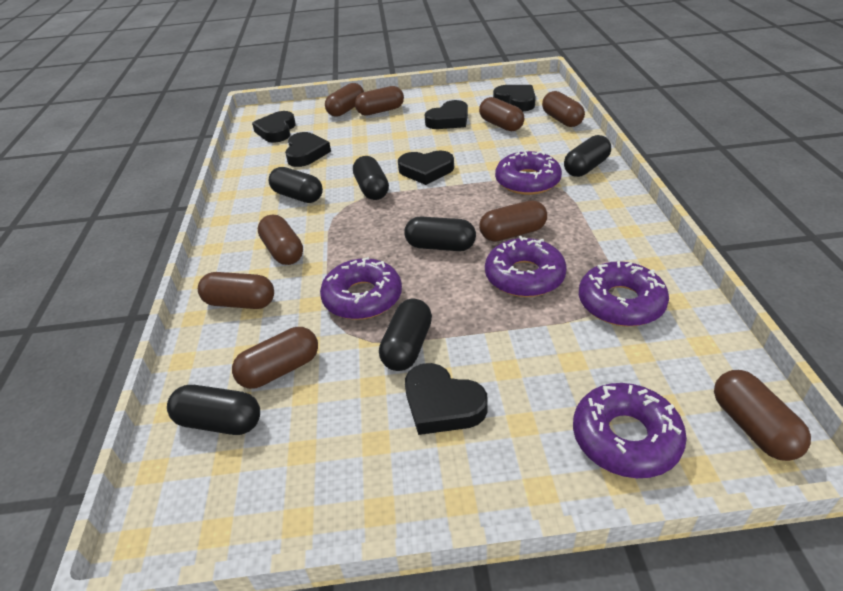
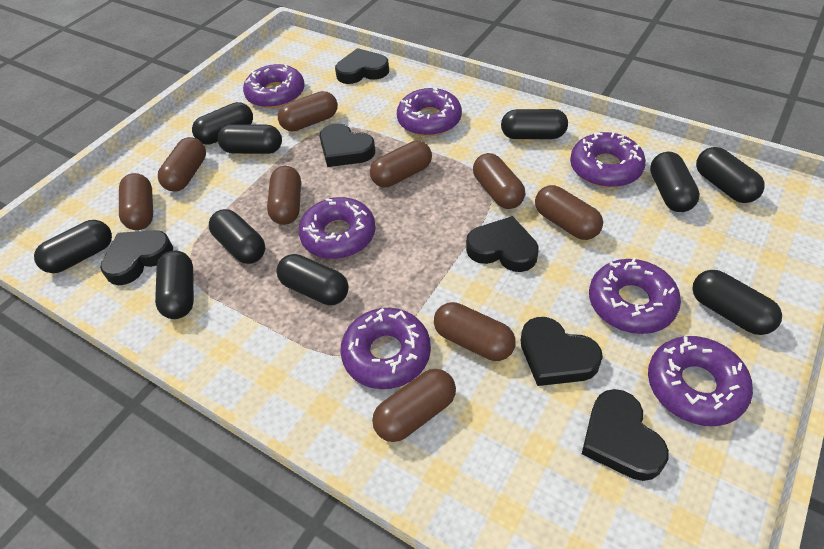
black capsule: [167,385,260,435] [269,167,323,203] [353,156,389,200] [379,299,432,371] [404,216,476,251] [564,135,611,177] = 6 -> [34,220,112,273] [155,251,194,319] [192,102,253,145] [209,209,265,264] [217,124,282,154] [276,254,349,305] [501,109,568,139] [650,152,700,212] [692,270,782,335] [696,147,765,203] = 10
purple donut: [320,257,402,320] [485,236,567,297] [495,150,562,195] [573,383,687,478] [579,261,669,327] = 5 -> [243,64,305,108] [299,197,376,259] [340,308,431,389] [397,87,462,136] [570,132,646,187] [589,257,681,334] [648,336,753,426] = 7

